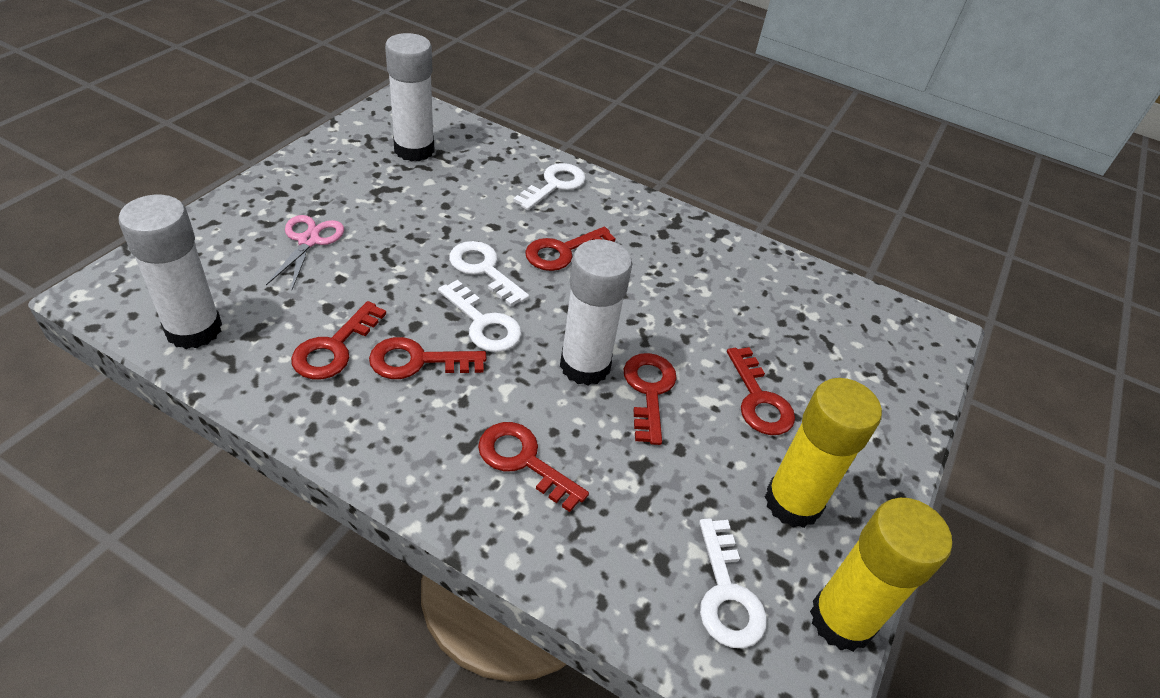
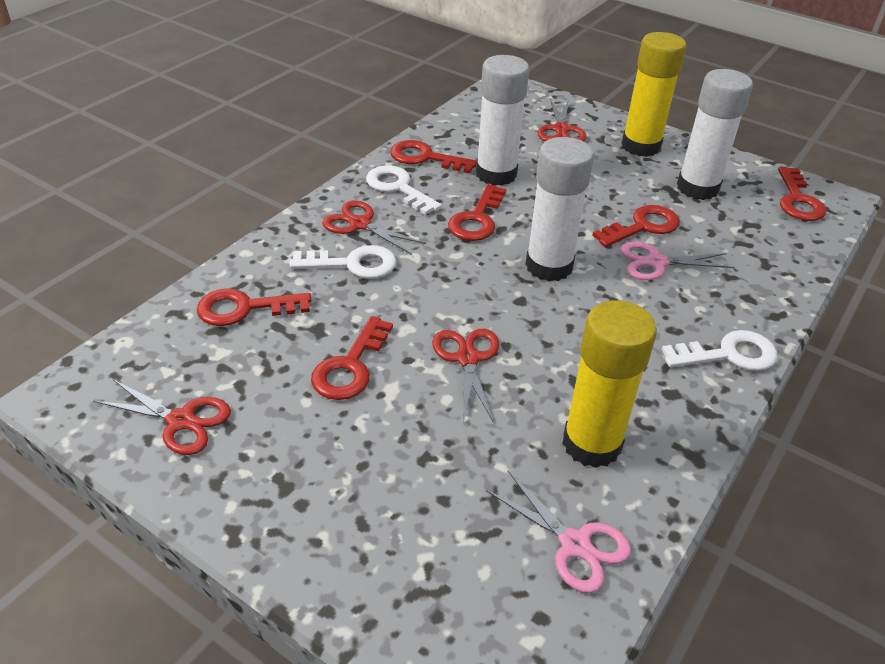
pink scissors: [266,215,344,289] = 1 -> [486,471,632,593] [620,242,734,280] = 2
red scissors: none = 0 -> [94,380,231,455] [322,201,426,255] [432,329,499,423] [538,99,586,141] = 4
white key: [438,280,521,352] [449,241,529,307] [513,163,586,210] [699,518,767,649] = 4 -> [290,245,396,278] [366,165,442,215] [662,330,777,371] = 3

